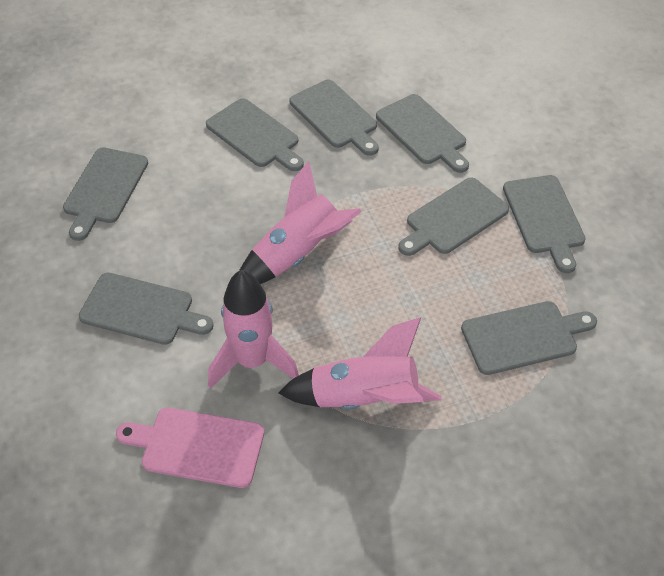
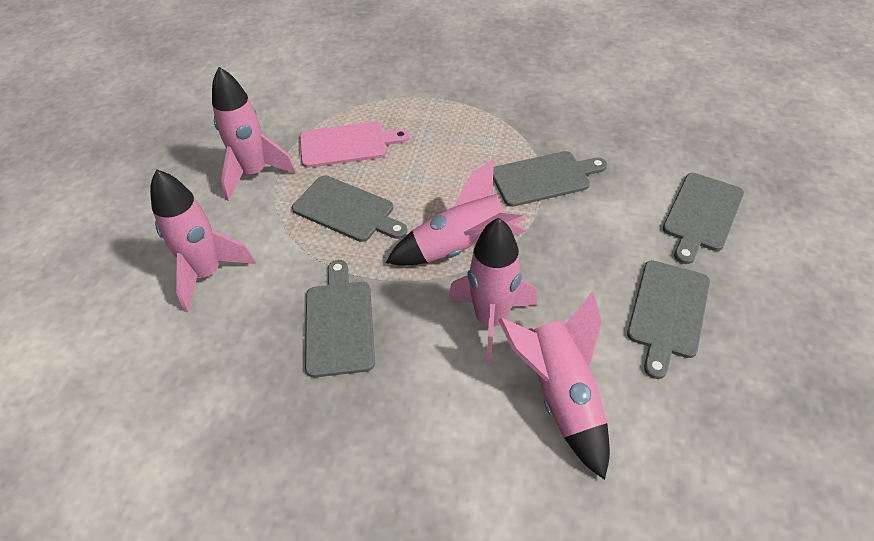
grey cutting board: [63,147,148,241] [79,273,214,345] [206,98,304,171] [290,80,379,156] [376,94,469,173] [398,178,509,256] [461,301,597,375] [503,175,586,273] = 8 -> [292,176,407,242] [305,260,375,377] [493,151,607,207] [627,260,710,379] [663,173,744,264] = 5
pink rocket: [208,270,299,389] [239,161,362,284] [279,317,441,410] = 3 -> [150,169,256,312] [212,67,296,201] [386,159,526,266] [448,217,537,366] [498,291,610,480] = 5

